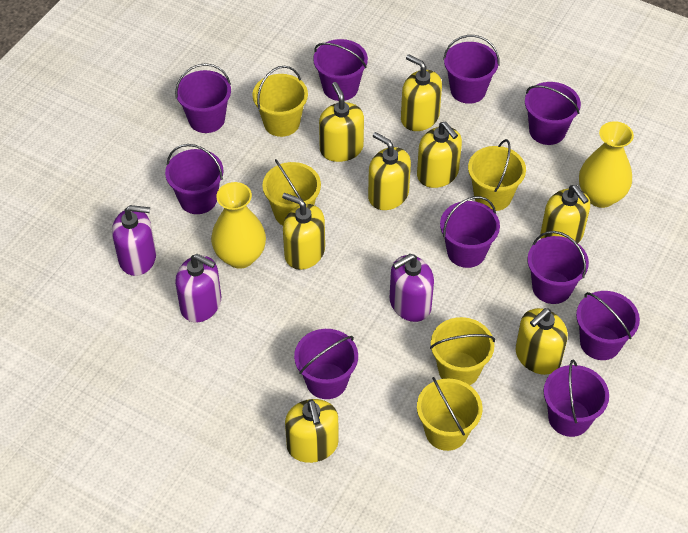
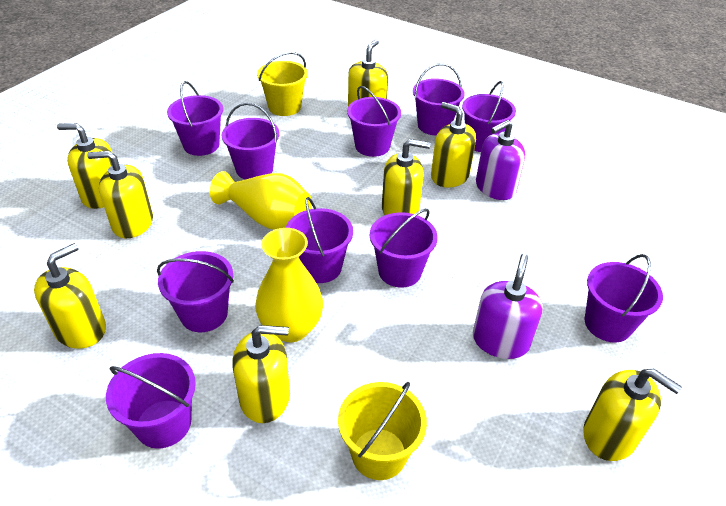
purple soap dispenser: [112,205,156,276] [175,254,221,323] [390,254,434,322] = 3 -> [473,254,543,359] [476,120,525,200] = 2
yellow bucket: [252,66,308,137] [262,159,321,225] [417,377,483,451] [430,317,495,385] [468,139,526,211] = 5 -> [257,52,308,116] [338,382,427,480] = 2

